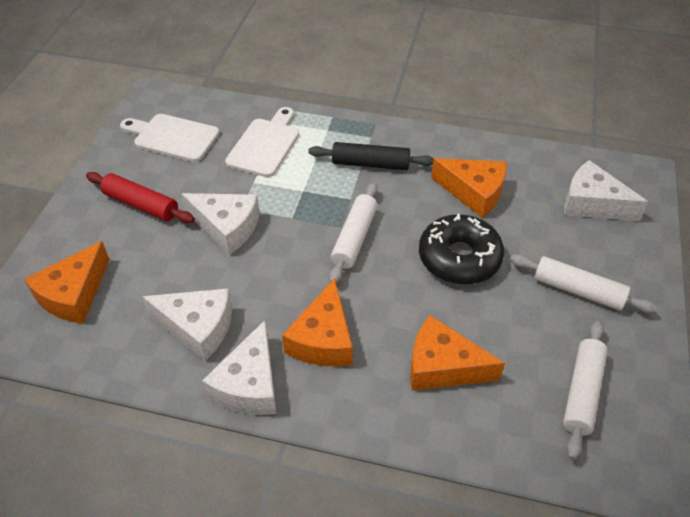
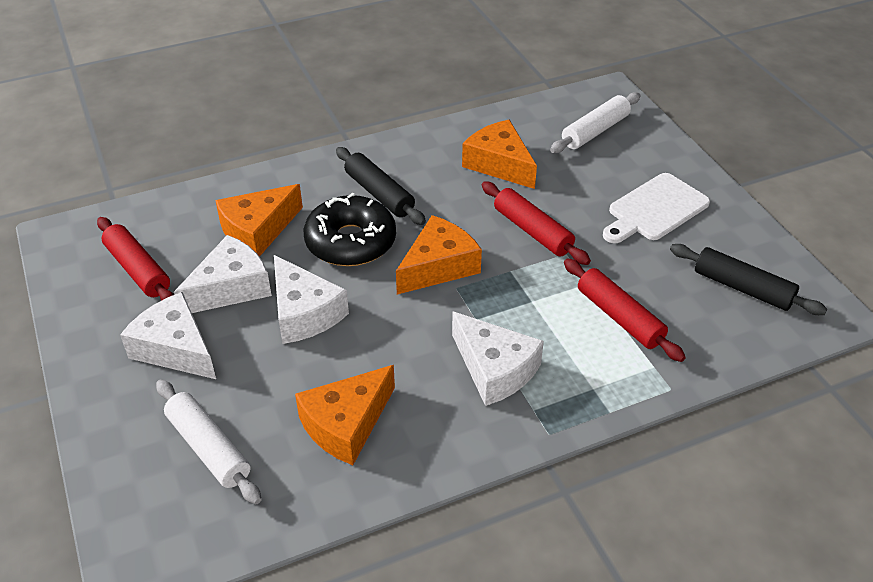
black rolling pin: [308,142,433,170] = 1 -> [336,147,426,225] [670,244,827,315] = 2
red rolling pin: [86,172,195,223] = 1 -> [97,217,174,301] [482,181,591,265] [564,258,686,362] = 3
white cutting board: [120,114,220,162] [225,107,299,177] = 2 -> [603,173,710,243] = 1
white rolling pin: [329,183,378,283] [510,254,657,313] [563,321,608,460] = 3 -> [156,380,262,504] [550,92,641,153] = 2

